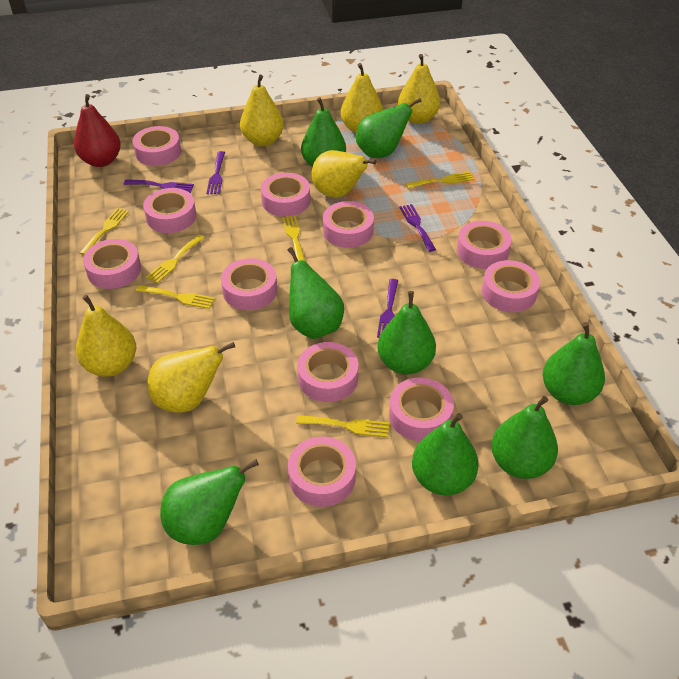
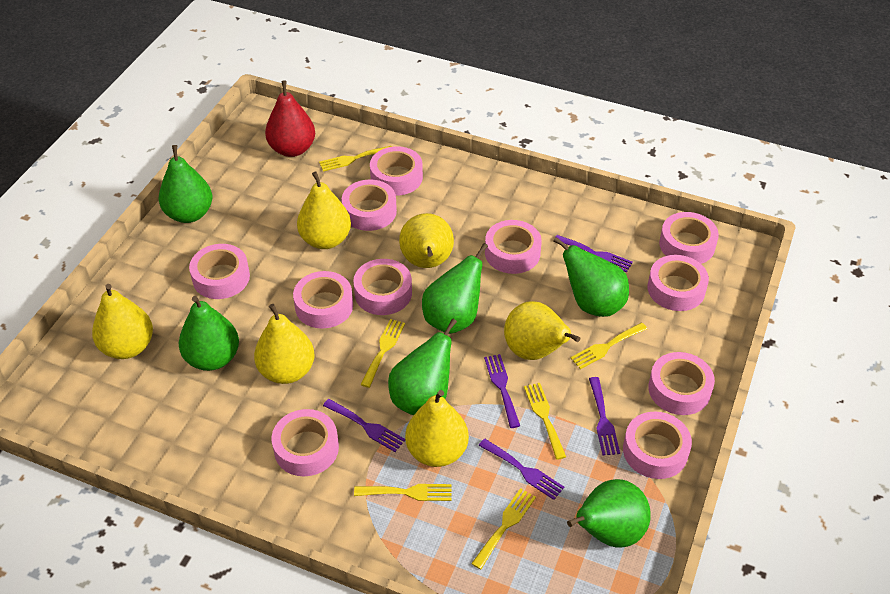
green pear: [160,459,259,545] [288,247,344,339] [301,97,346,167] [356,98,422,158] [377,291,436,374] [412,413,479,495] [491,396,558,479] [543,322,605,405] = 8 -> [159,145,212,223] [179,296,239,371] [388,319,457,415] [422,243,488,334] [553,237,629,317] [567,479,651,547] = 6
purple fork: [124,179,194,193] [206,151,225,194] [377,279,398,338] [399,204,436,252] = 4 -> [323,399,405,452] [479,438,564,500] [484,354,520,428] [554,235,633,273] [589,377,620,455] = 5

